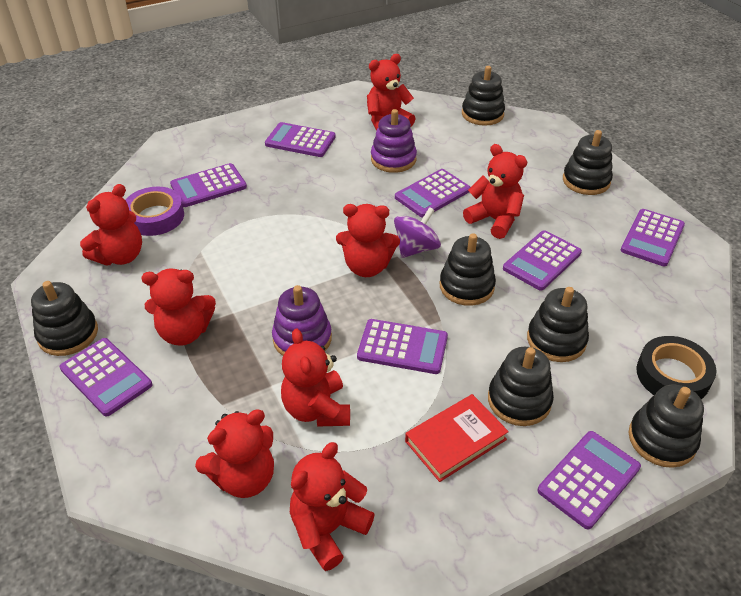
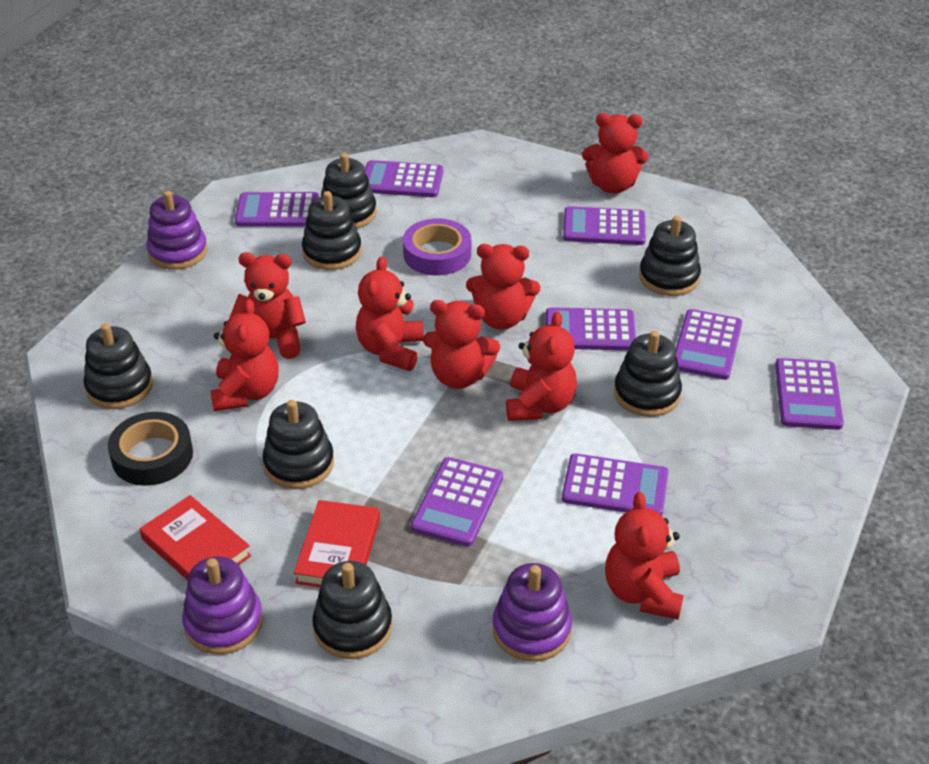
purple spinning top: [394,207,441,258] = 1 -> none = 0
purple stacking toy: [272,285,332,356] [371,109,417,173] = 2 -> [146,191,208,270] [182,556,263,654] [493,563,572,662] = 3
red book: [405,394,509,482] = 1 -> [140,495,251,581] [294,500,380,587] = 2

